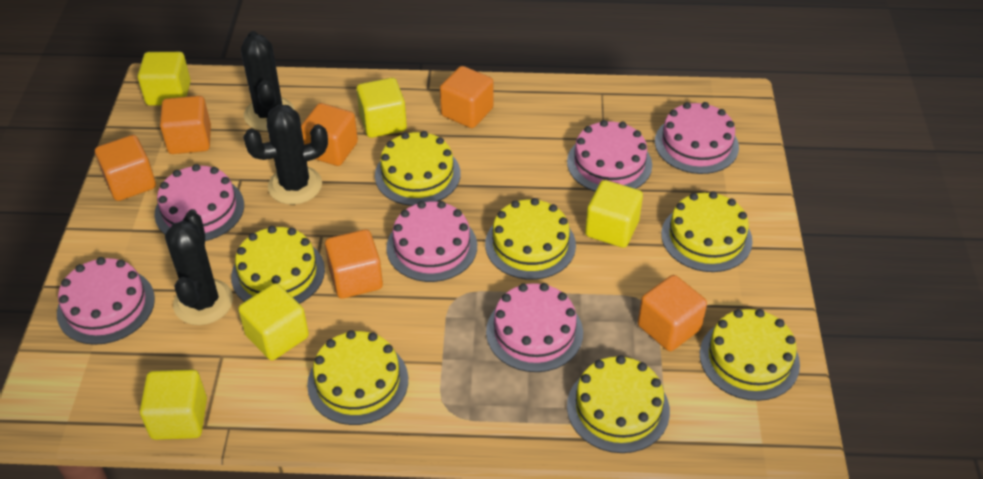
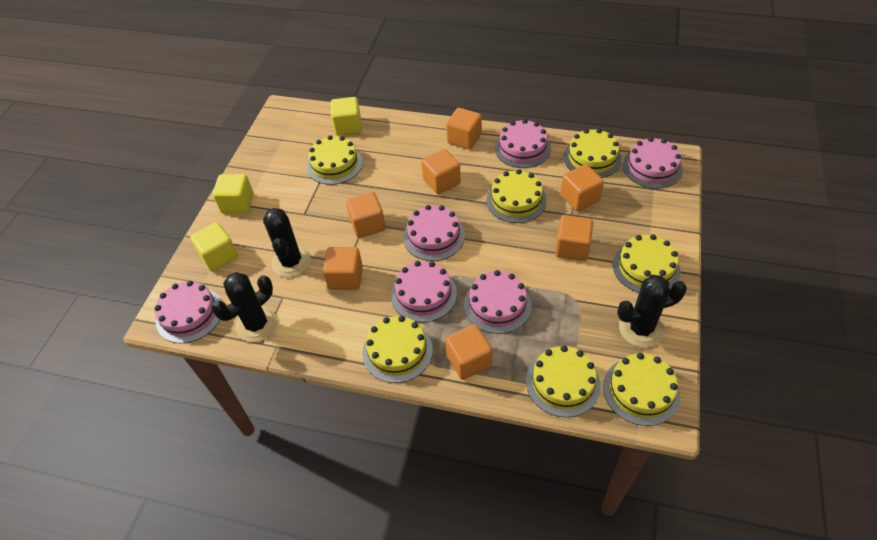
orange cube: [95,135,156,201] [160,96,211,154] [301,103,358,166] [325,229,383,299] [440,66,494,128] [638,275,707,351] = 6 -> [323,247,363,290] [346,192,386,238] [421,149,461,195] [445,324,492,380] [446,108,482,150] [555,215,593,261] [561,164,604,211] = 7
yellow cube: [138,52,191,106] [140,370,207,440] [238,283,309,360] [356,78,407,138] [585,180,643,248] = 5 -> [190,222,238,272] [213,174,254,214] [331,97,362,136] = 3

